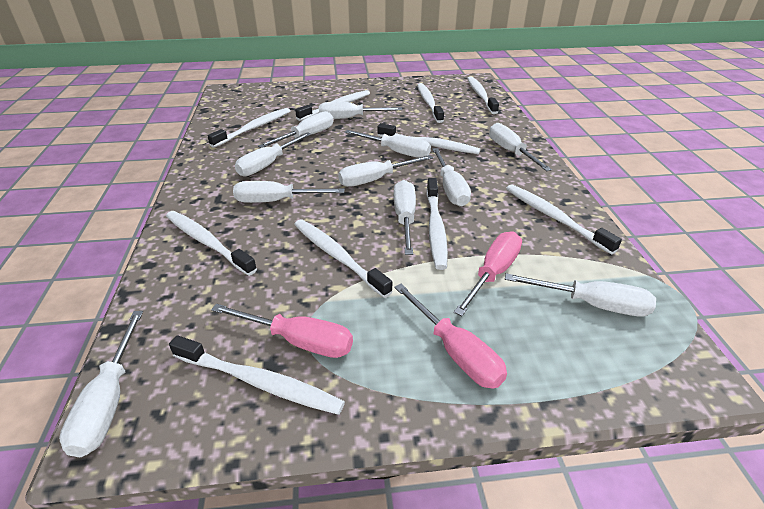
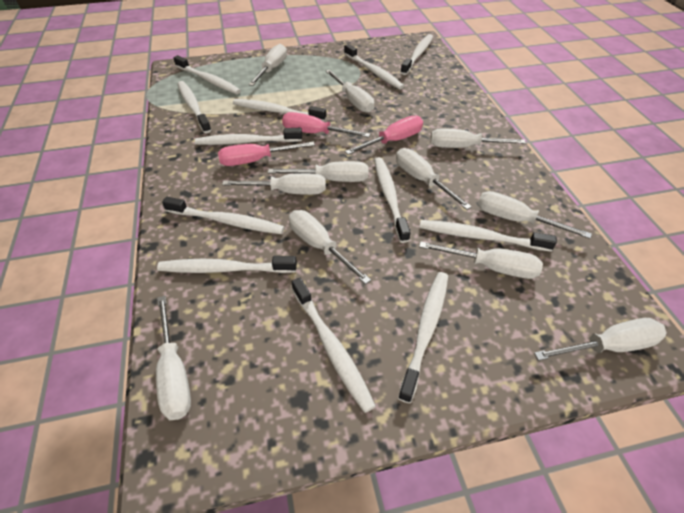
white toothbrush: [166,211,257,276] [169,335,345,415] [208,108,290,148] [294,219,393,298] [295,90,370,121] [378,123,481,154] [417,83,444,123] [426,178,448,270] [467,76,499,114] [506,184,622,254] = 10 -> [157,256,297,273] [162,197,285,234] [173,55,241,94] [178,81,211,133] [195,128,302,145] [233,99,326,122] [292,278,376,413] [344,44,404,90] [374,157,410,243] [398,272,448,403] [400,34,433,75] [420,220,557,252] = 12

